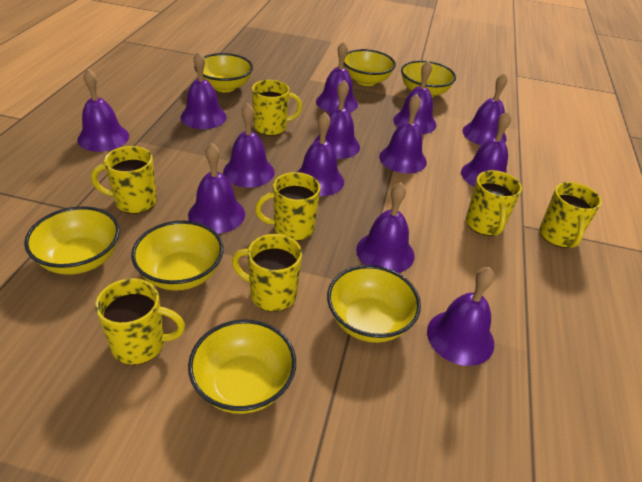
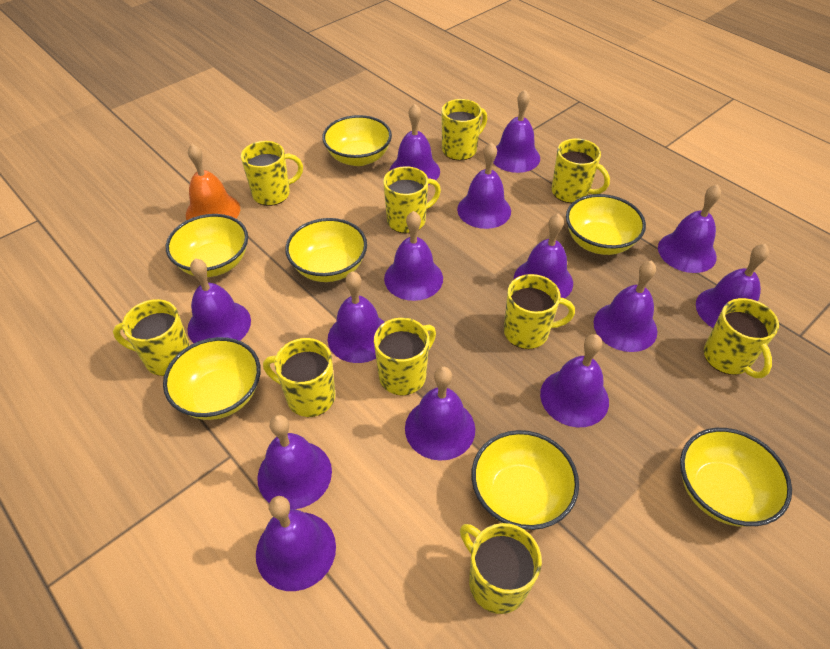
orange bell: none = 0 -> [186,144,240,220] = 1
purple bell: [78,69,129,152] [180,51,227,129] [188,143,245,234] [223,103,274,188] [297,112,344,196] [314,80,360,159] [316,41,358,113] [356,182,415,273] [379,94,427,174] [393,60,436,134] [427,267,494,366] [461,111,511,187] [462,73,508,145] = 13 -> [187,258,251,343] [256,496,336,591] [257,415,332,509] [328,271,384,363] [384,211,443,301] [389,104,440,185] [405,367,475,461] [457,142,511,229] [493,90,540,173] [514,213,573,298] [540,334,609,427] [593,260,657,352] [658,184,721,273] [696,244,769,328] = 14
yellow mug: [91,146,157,214] [95,278,185,365] [232,234,302,312] [252,80,302,136] [255,172,320,241] [466,170,522,236] [539,182,602,248] = 7 -> [113,299,190,376] [241,141,303,206] [263,338,335,417] [374,318,436,396] [383,166,441,233] [441,99,487,161] [460,523,542,614] [504,274,575,349] [551,138,610,203] [704,298,779,378] = 10

